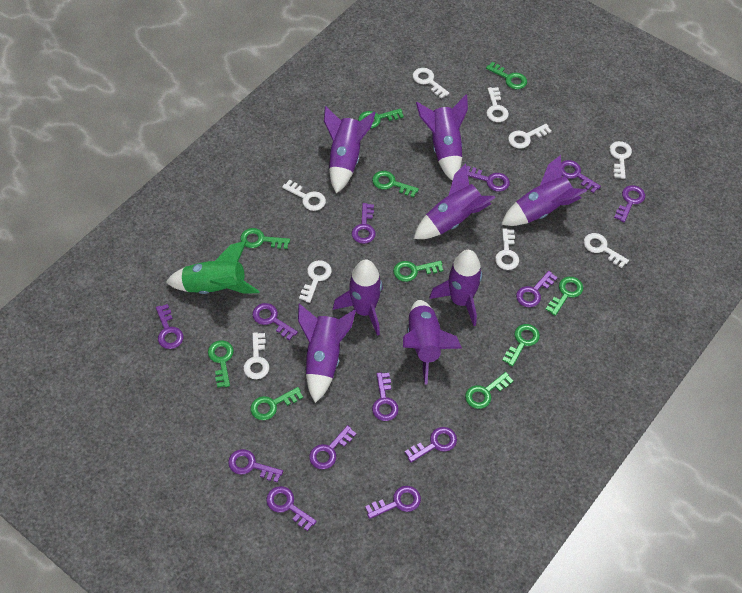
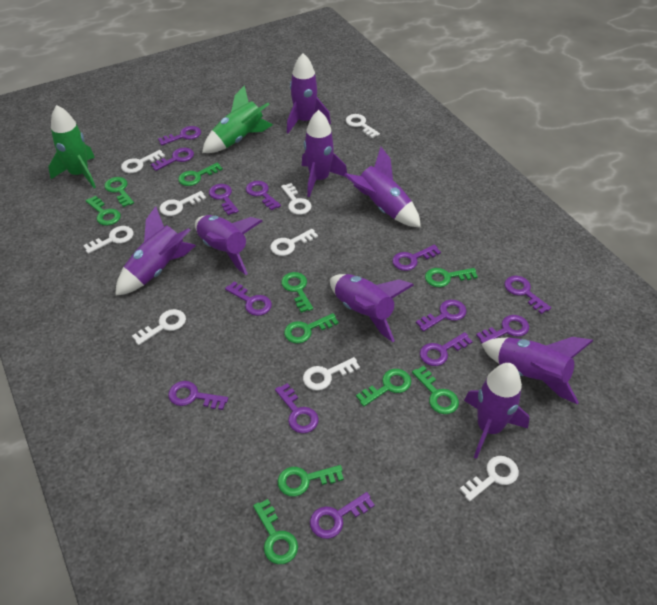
green rocket: [166,241,260,294] = 1 -> [48,105,96,188] [202,85,273,153] = 2

